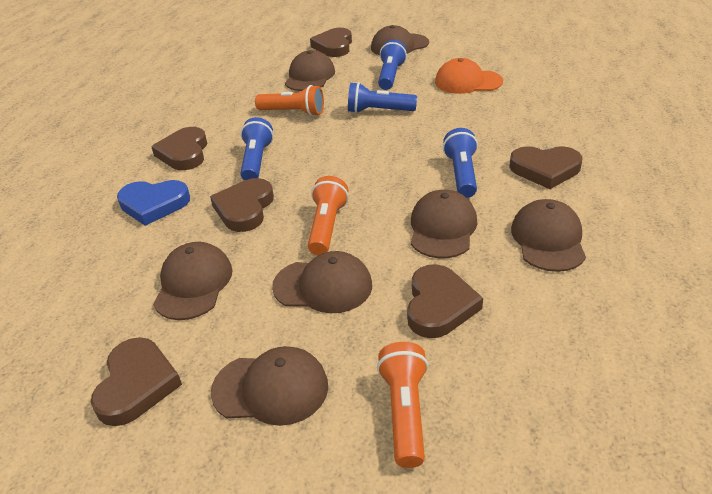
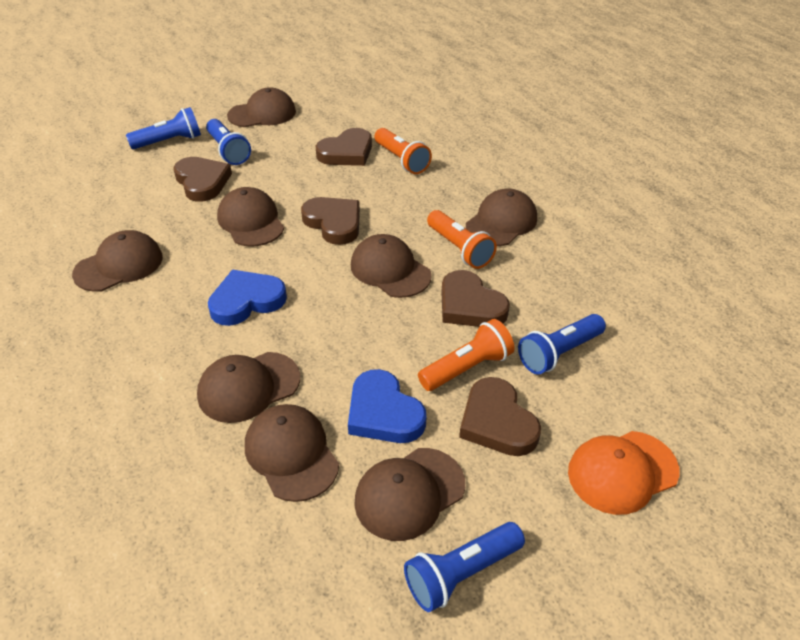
blue heart: [117,180,190,226] = 1 -> [208,270,287,326] [348,369,426,443] = 2
brown cap: [153,242,233,320] [211,346,328,426] [272,251,372,313] [285,50,335,91] [371,25,429,55] [411,189,477,258] [511,199,586,272] = 7 -> [72,230,163,292] [197,352,300,423] [217,187,284,247] [227,87,296,127] [245,404,339,502] [351,234,432,298] [354,448,465,541] [466,189,537,246] = 8
brown heart: [91,337,182,426] [151,127,207,170] [210,178,274,232] [310,28,352,57] [407,264,483,338] [509,146,582,189] = 6 -> [173,157,232,202] [301,197,360,245] [316,128,372,166] [441,270,510,327] [459,377,541,456] = 5

